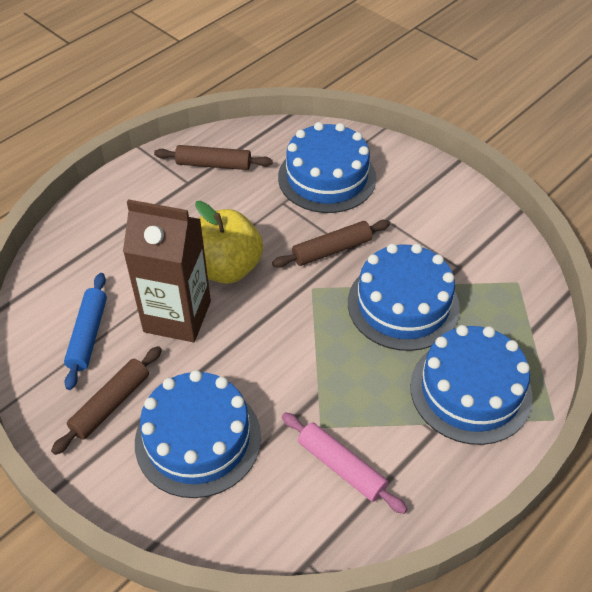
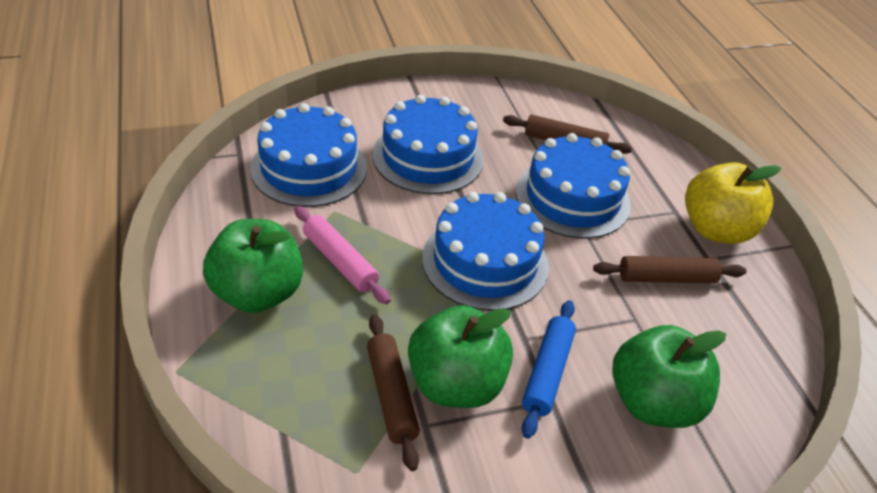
brown carton: [123,199,211,342] = 1 -> none = 0
green apple: none = 0 -> [203,219,303,313] [408,305,513,408] [612,325,726,428] = 3

